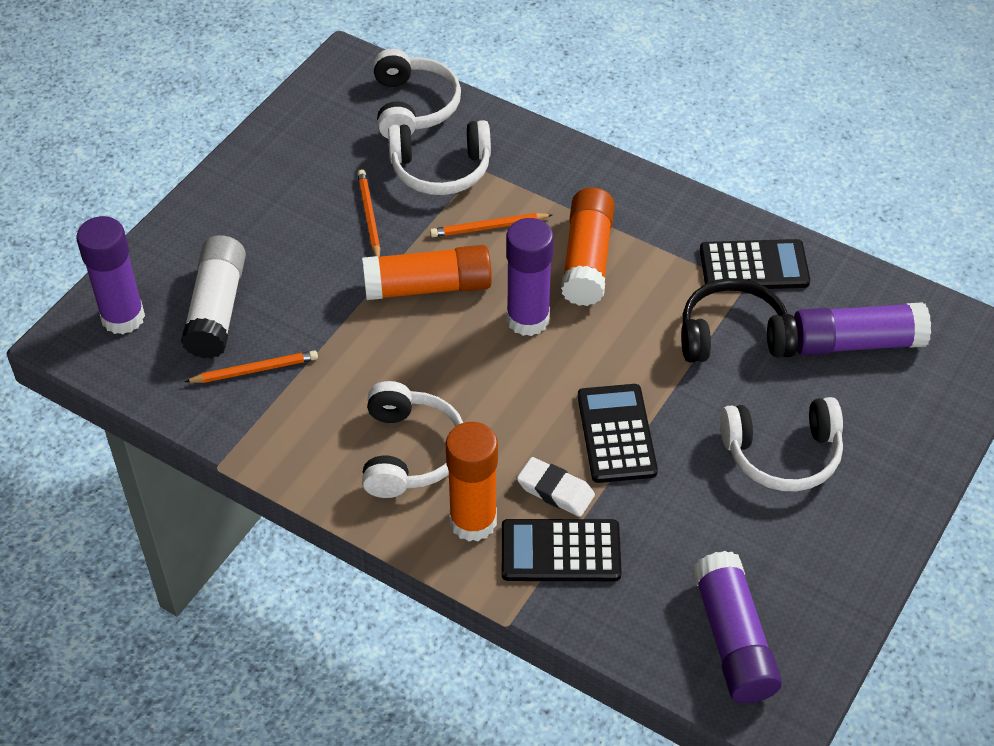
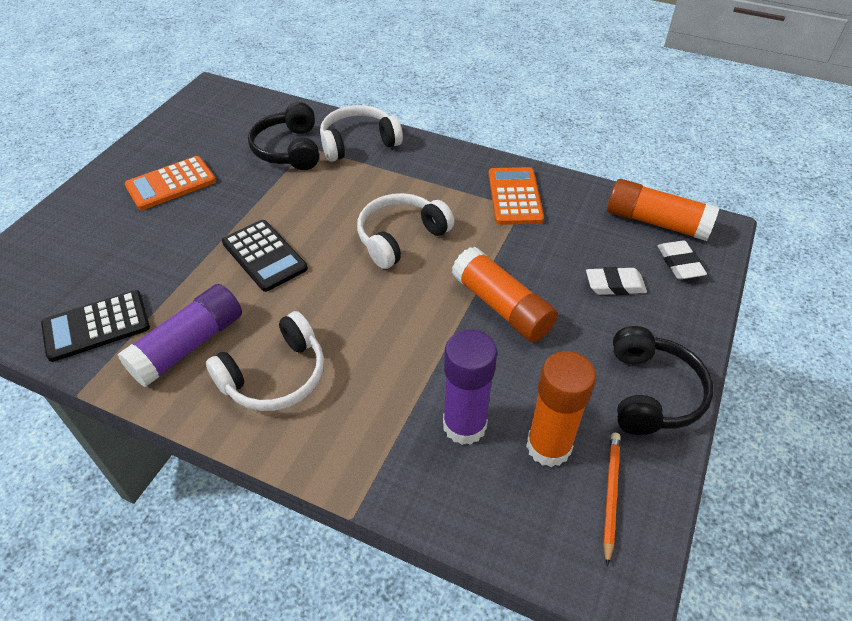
black calculator: [502,519,622,581] [578,384,658,483] [700,239,810,289] = 3 -> [41,290,150,362] [222,220,308,292] = 2
black headphones: [681,278,798,362] = 1 -> [248,102,319,170] [613,326,713,435] = 2
orange calculator: none = 0 -> [124,156,216,210] [488,167,544,225] = 2
orange pencil: [184,350,318,383] [357,169,380,257] [430,213,553,237] = 3 -> [603,433,621,566] = 1
purple glue stick: [76,216,145,335] [506,218,554,336] [692,551,782,703] [794,302,931,355] = 4 -> [117,284,242,387] [443,329,497,445] = 2
white eraser: [517,457,595,517] = 1 -> [586,267,647,295] [658,240,707,279] = 2
white glue stick: [181,235,246,359] = 1 -> none = 0
white headphones: [362,381,463,498] [373,49,461,139] [388,120,491,195] [720,397,843,491] = 4 -> [206,311,324,411] [320,105,403,162] [357,193,454,269] = 3

